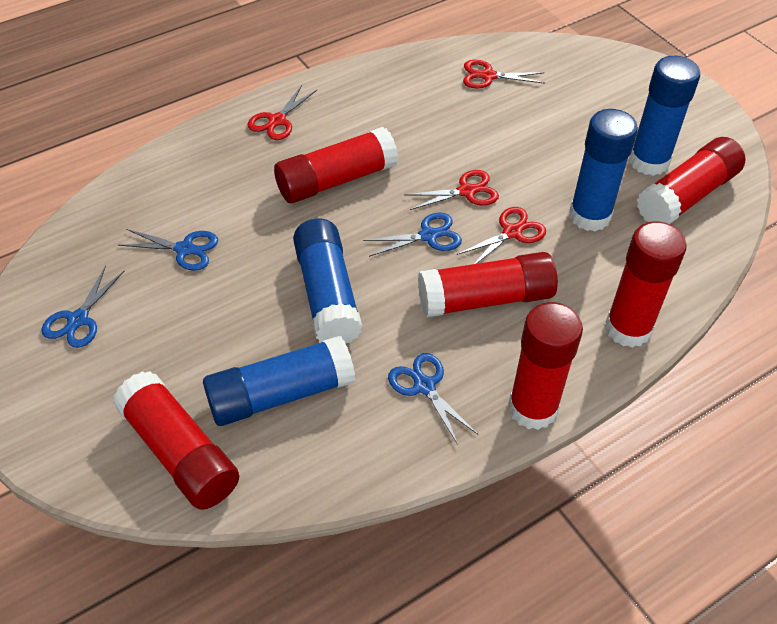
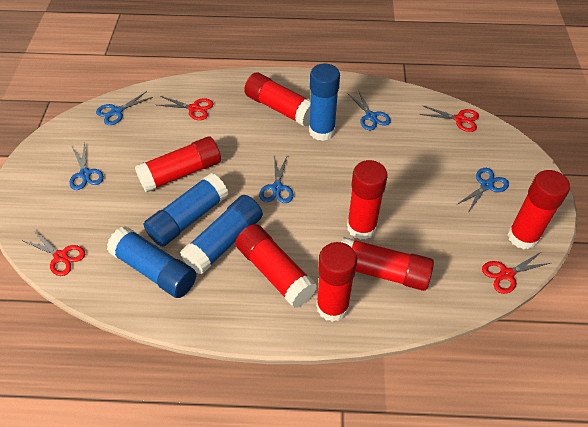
blue scissors: [41,266,124,348] [118,229,218,271] [363,213,462,257] [388,353,478,445] = 4 -> [69,142,104,190] [96,91,153,125] [259,156,294,203] [348,91,391,130] [456,168,509,211] = 5
red glue stick: [113,371,239,510] [274,127,398,203] [418,252,558,317] [509,302,583,430] [605,221,687,348] [637,137,745,224] = 6 -> [135,136,221,193] [235,224,317,308] [244,73,310,127] [316,242,357,322] [342,237,434,291] [347,160,388,240] [508,170,570,249] = 7

